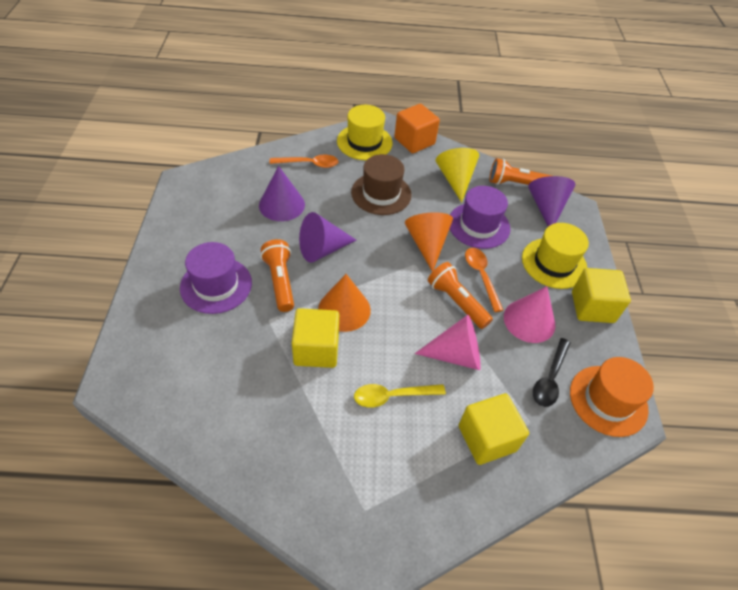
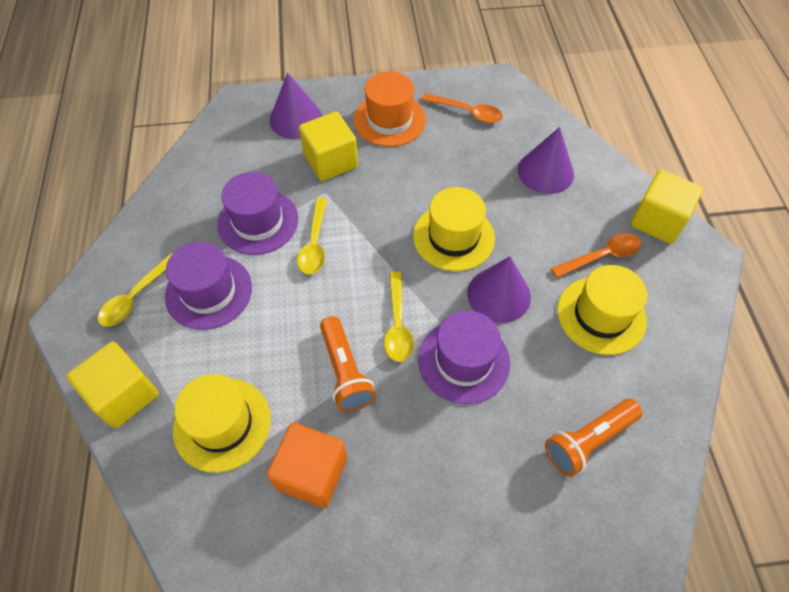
black spoon: [533,338,571,407] = 1 -> none = 0
brown hat: [351,154,412,215] = 1 -> none = 0
orange cone: [318,274,371,332] [405,212,453,272] = 2 -> none = 0
orange flashlight: [260,239,294,312] [428,262,493,329] [490,158,552,185] = 3 -> [320,316,376,412] [545,399,642,477] = 2
pink cone: [415,315,481,370] [504,286,555,343] = 2 -> none = 0
purple hat: [180,242,252,314] [450,186,510,249] = 2 -> [165,241,252,330] [217,172,298,255] [418,311,510,404] = 3
yellow cone: [436,148,479,203] = 1 -> none = 0
yellow hat: [337,105,393,160] [522,223,589,289] = 2 -> [173,374,271,473] [413,187,495,271] [557,265,647,355] = 3
yellow spoon: [354,384,446,408] = 1 -> [98,252,173,327] [297,198,327,275] [384,272,414,362] = 3

